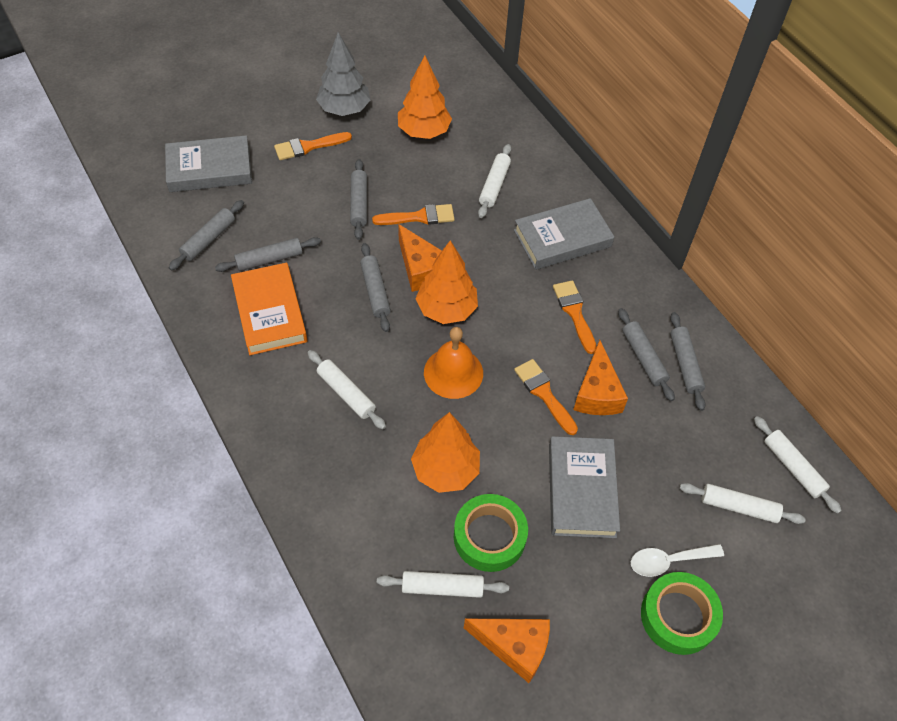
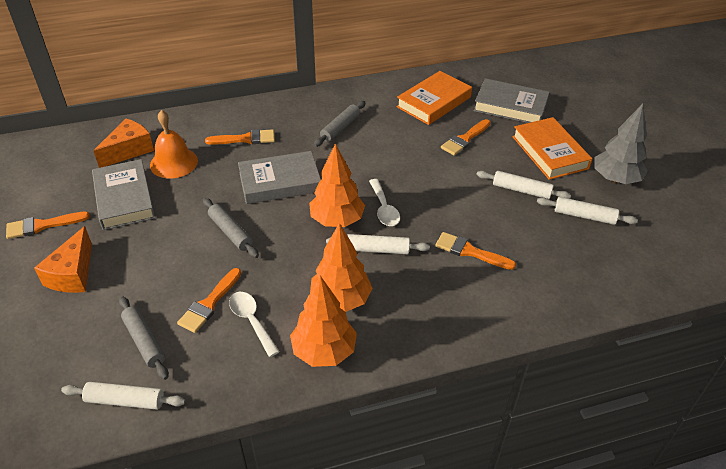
green tape: [454,494,528,572] [641,572,723,655] = 2 -> none = 0
grey rolling pin: [169,200,244,271] [215,237,321,272] [350,159,367,240] [360,243,391,332] [618,308,675,401] [670,312,706,411] = 6 -> [119,296,169,380] [203,198,259,258] [314,101,365,147] = 3
orange book: [231,263,307,355] = 1 -> [396,71,472,125] [512,117,592,180] = 2
orange brush: [274,132,352,160] [372,204,455,225] [514,359,578,435] [553,280,597,354] = 4 -> [6,212,90,239] [177,268,241,333] [205,129,275,145] [435,232,516,270] [441,119,491,155] = 5
orange cheese: [398,224,442,292] [464,619,550,683] [573,340,628,415] = 3 -> [34,226,92,293] [93,119,154,168] = 2
white rolling pin: [308,350,386,429] [377,571,509,598] [478,144,511,218] [679,483,806,524] [754,416,842,514] = 5 -> [61,382,185,410] [326,234,430,254] [477,171,571,199] [537,197,638,225] = 4
white spoon: [631,544,724,577] = 1 -> [229,292,280,357] [369,179,400,226] = 2

